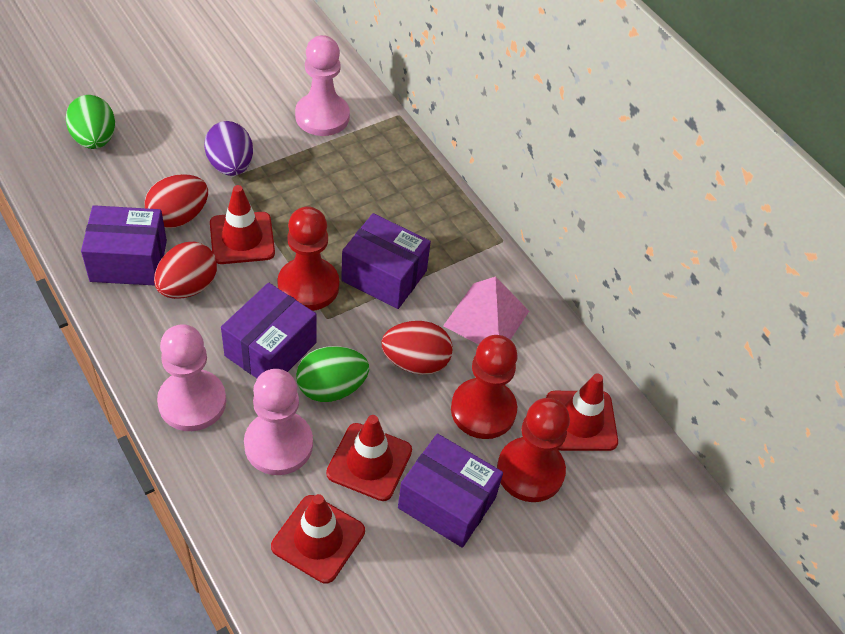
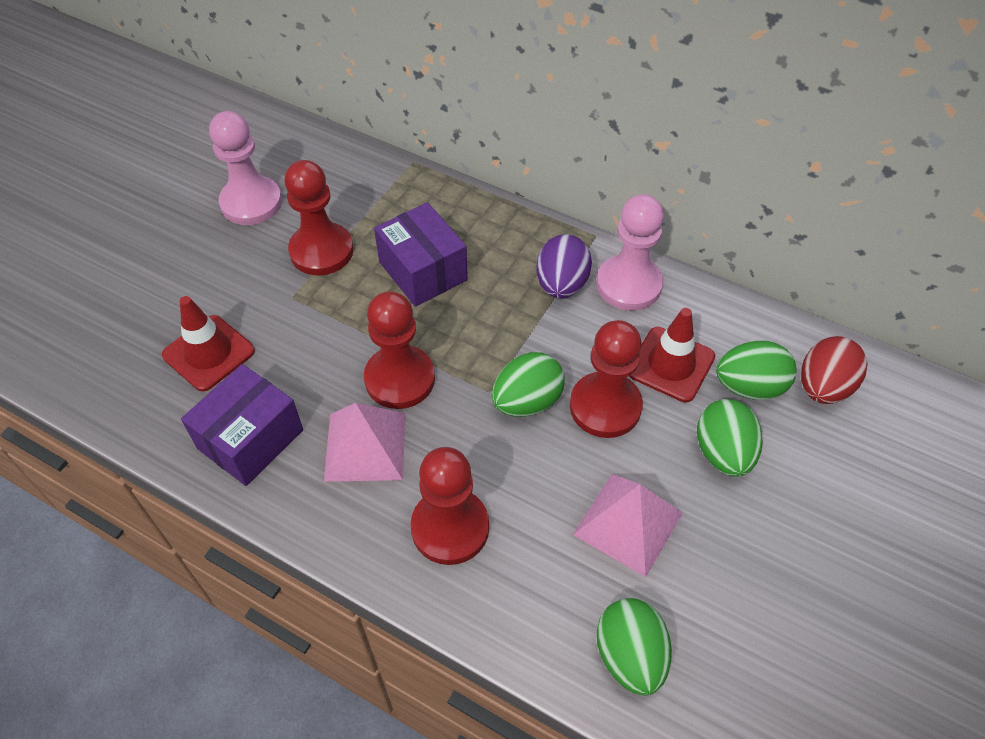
green egg: [66,95,115,149] [296,346,369,402] = 2 -> [492,352,565,417] [597,598,672,696] [697,399,763,477] [716,341,797,400] = 4
pink pawn: [157,324,226,431] [244,369,313,475] [295,35,350,136] = 3 -> [209,111,282,225] [596,194,664,311] = 2
pink pyramid: [443,277,529,345] = 1 -> [324,403,405,482] [573,474,683,577] = 2
purple box: [81,205,167,285] [221,283,317,378] [341,213,431,309] [398,434,503,548] = 4 -> [181,364,303,486] [374,202,468,307] = 2
red egg: [144,174,208,228] [154,242,217,299] [381,321,453,375] = 3 -> [801,336,867,404] = 1
red pawn: [277,206,339,311] [451,335,518,439] [497,398,570,502] = 3 -> [284,160,353,275] [364,291,435,409] [411,447,489,565] [570,320,643,438] = 4
red traffic cone: [210,185,275,264] [271,494,365,584] [326,415,412,501] [546,373,618,451] = 4 -> [162,296,255,392] [629,308,715,402] = 2

